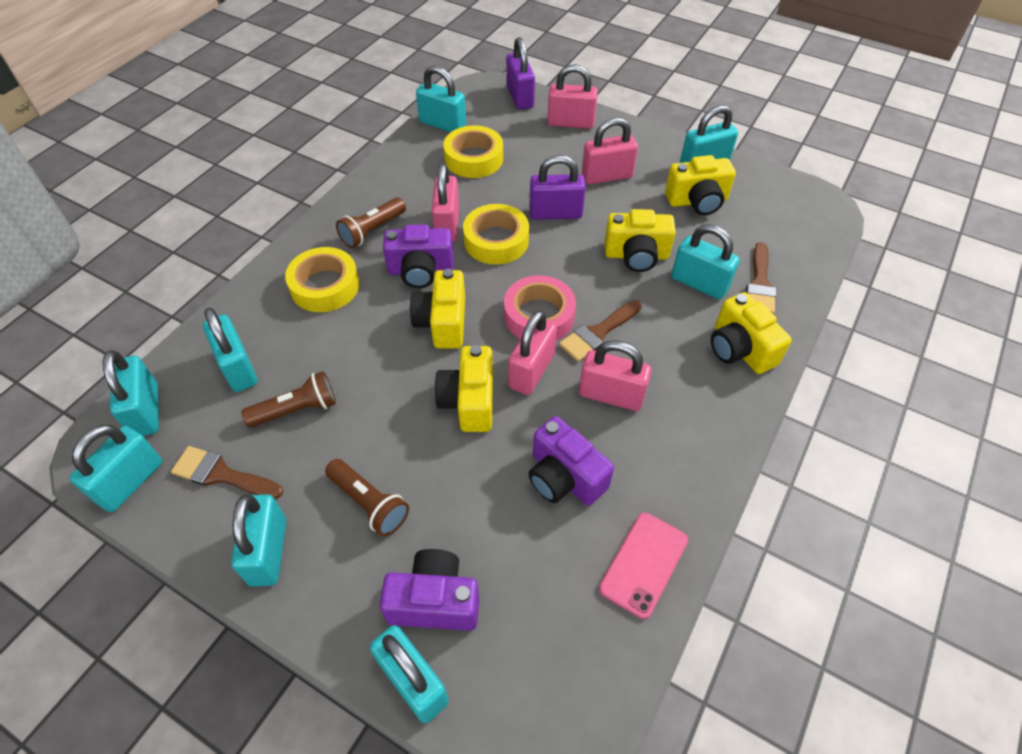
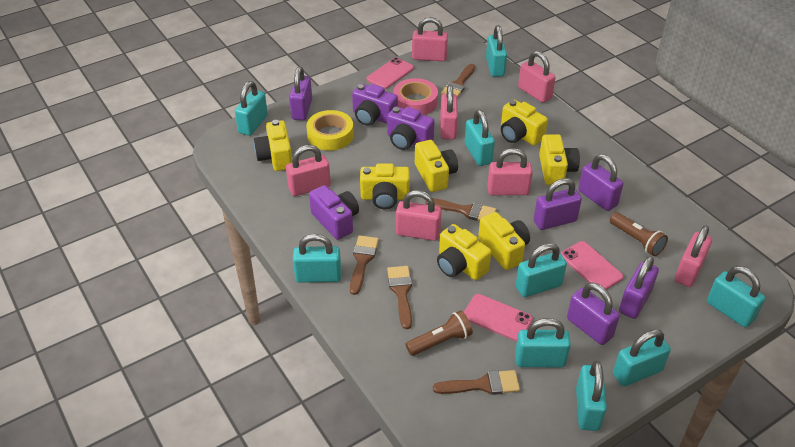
brown brush: [171,446,283,499] [559,300,642,362] [746,242,776,314] = 3 -> [350,236,379,295] [387,266,412,329] [425,198,496,221] [433,370,520,395] [441,64,475,97] = 5
brown flashlight: [241,371,336,428] [325,459,409,536] [336,197,406,248] = 3 -> [406,310,473,356] [610,212,668,256] = 2
pink padlock: [431,163,459,242] [508,310,557,395] [547,64,598,129] [579,340,652,411] [582,117,638,184] = 5 -> [286,145,331,196] [396,190,442,241] [412,17,448,61] [440,85,458,140] [487,148,533,195] [518,51,556,103] [675,225,712,287] = 7
pink phone: [599,513,688,619] = 1 -> [366,57,414,89] [464,294,533,341] [561,241,623,290] = 3
purple padlock: [506,37,535,110] [529,155,586,220] = 2 -> [289,66,312,120] [534,178,582,230] [567,282,620,345] [578,154,623,211] [619,256,659,319] = 5
turquoise padlock: [70,425,162,512] [103,350,159,436] [203,308,258,392] [231,494,286,587] [370,625,449,723] [416,66,466,132] [671,224,740,299] [680,105,738,163] = 8 -> [235,81,268,136] [293,234,341,283] [465,110,495,166] [486,25,507,77] [515,318,571,367] [516,243,567,297] [576,361,607,431] [613,329,671,386] [707,266,765,328] = 9
yellow camera: [410,269,465,349] [434,345,493,432] [605,209,676,272] [665,155,736,215] [711,292,792,374] = 5 -> [254,120,292,171] [360,163,410,209] [415,140,458,192] [437,224,491,280] [478,212,530,270] [501,100,548,146] [539,134,580,185] = 7
yellow tape: [285,247,360,312] [443,125,503,178] [463,204,529,265] = 3 -> [306,110,354,151] = 1

